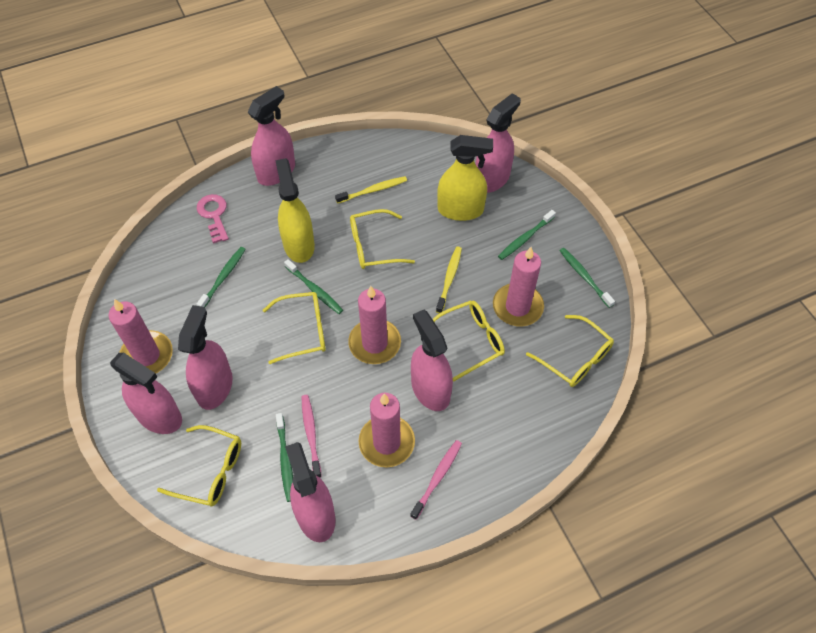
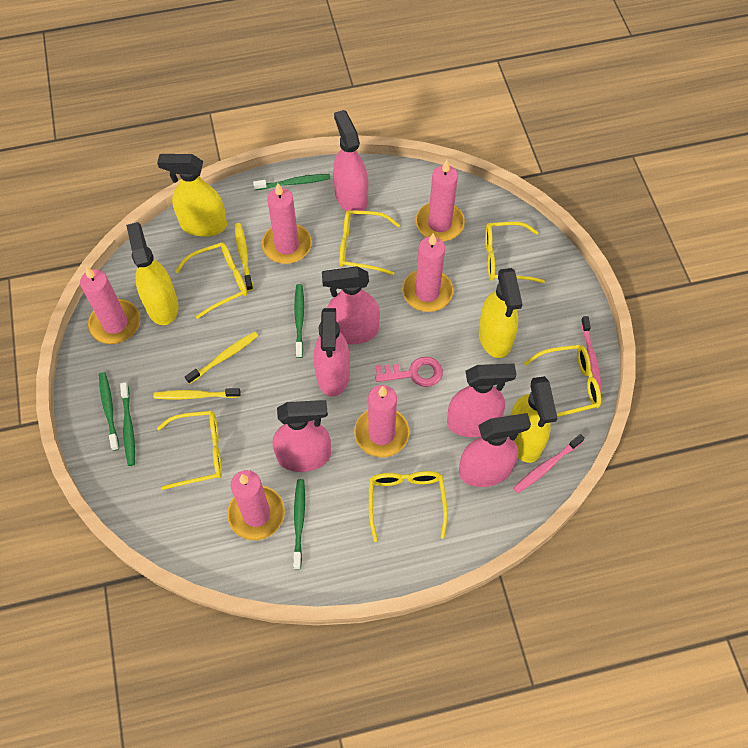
pink candle: [109,299,173,374] [348,286,401,364] [359,393,415,467] [493,247,544,326] = 4 -> [80,267,140,344] [227,470,285,540] [262,183,312,264] [354,385,409,457] [402,233,453,312] [416,160,465,241] = 6
yellow glasses: [157,425,241,507] [263,292,326,364] [350,209,415,269] [432,300,505,381] [526,315,614,387] = 5 -> [157,411,222,490] [175,242,247,319] [339,210,400,275] [369,471,448,542] [485,222,545,283] [524,345,601,417] = 6
yellow spray bottle: [275,158,315,263] [437,135,493,221] = 2 -> [126,222,178,325] [157,154,227,237] [479,268,522,358] [509,376,557,463] = 4
yellow toothbrush: [335,176,407,204] [436,247,462,313] = 2 -> [154,388,241,400] [185,332,258,384] [235,223,253,291] = 3

